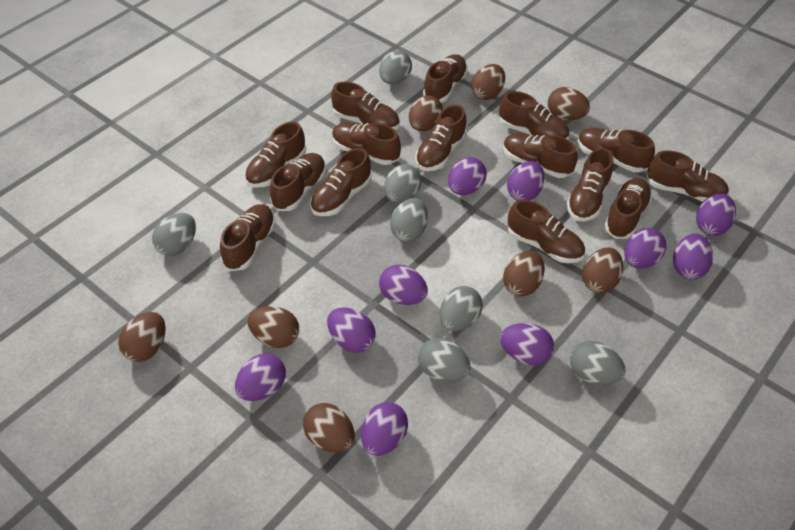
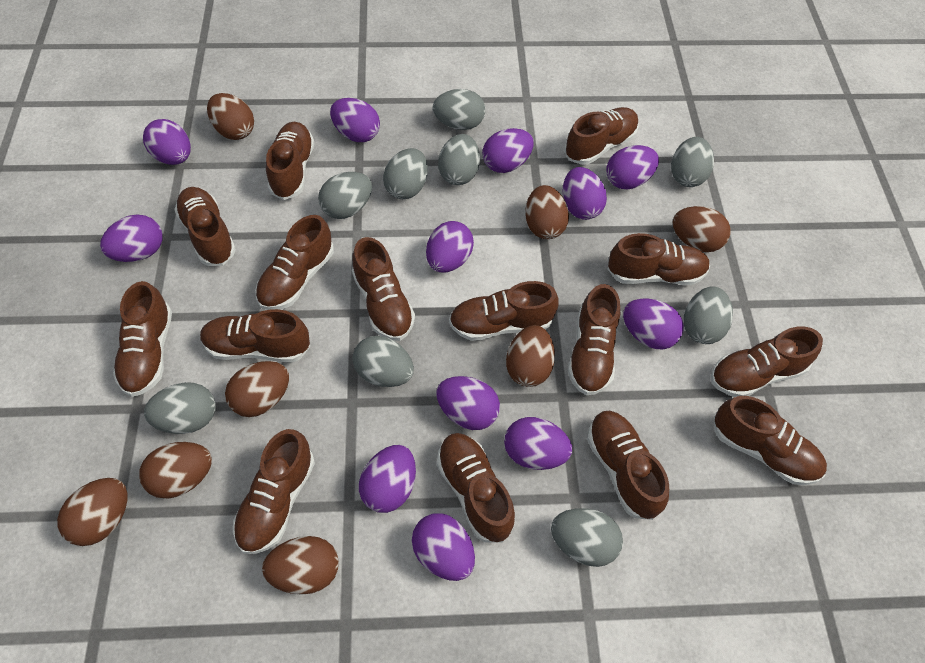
grey egg: [152,213,196,256] [379,50,412,84] [384,164,422,203] [390,198,428,242] [418,338,471,382] [440,286,483,331] [570,341,626,385] = 7 -> [144,382,215,434] [318,172,372,219] [353,336,414,387] [383,148,428,199] [432,89,485,130] [438,134,480,185] [551,508,623,567] [671,137,714,187] [684,286,733,344] = 9
purple egg: [235,353,286,401] [327,307,376,353] [361,402,408,456] [379,265,428,305] [448,157,487,195] [500,323,554,365] [507,161,545,201] [624,228,666,269] [673,233,713,280] [696,193,736,236] = 10 -> [100,215,163,262] [143,119,191,165] [330,98,380,142] [359,445,416,513] [412,513,475,581] [426,221,474,272] [436,376,500,430] [482,128,534,173] [504,417,572,470] [562,167,607,220] [606,145,659,190] [623,299,684,349] = 12

